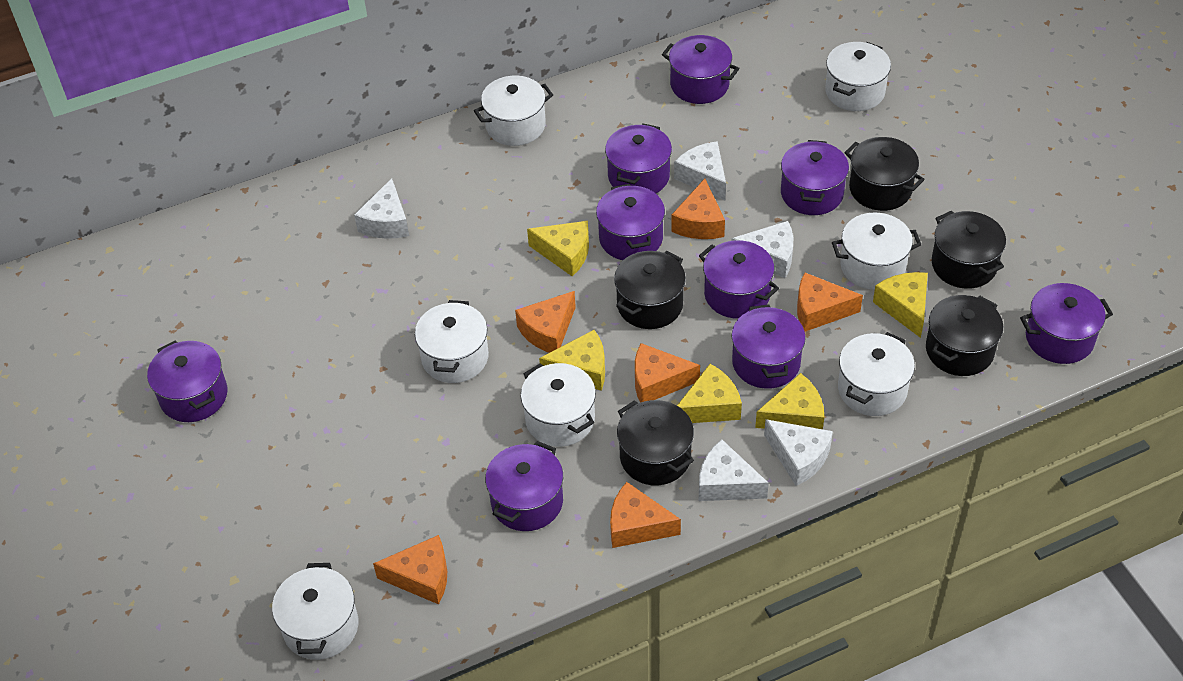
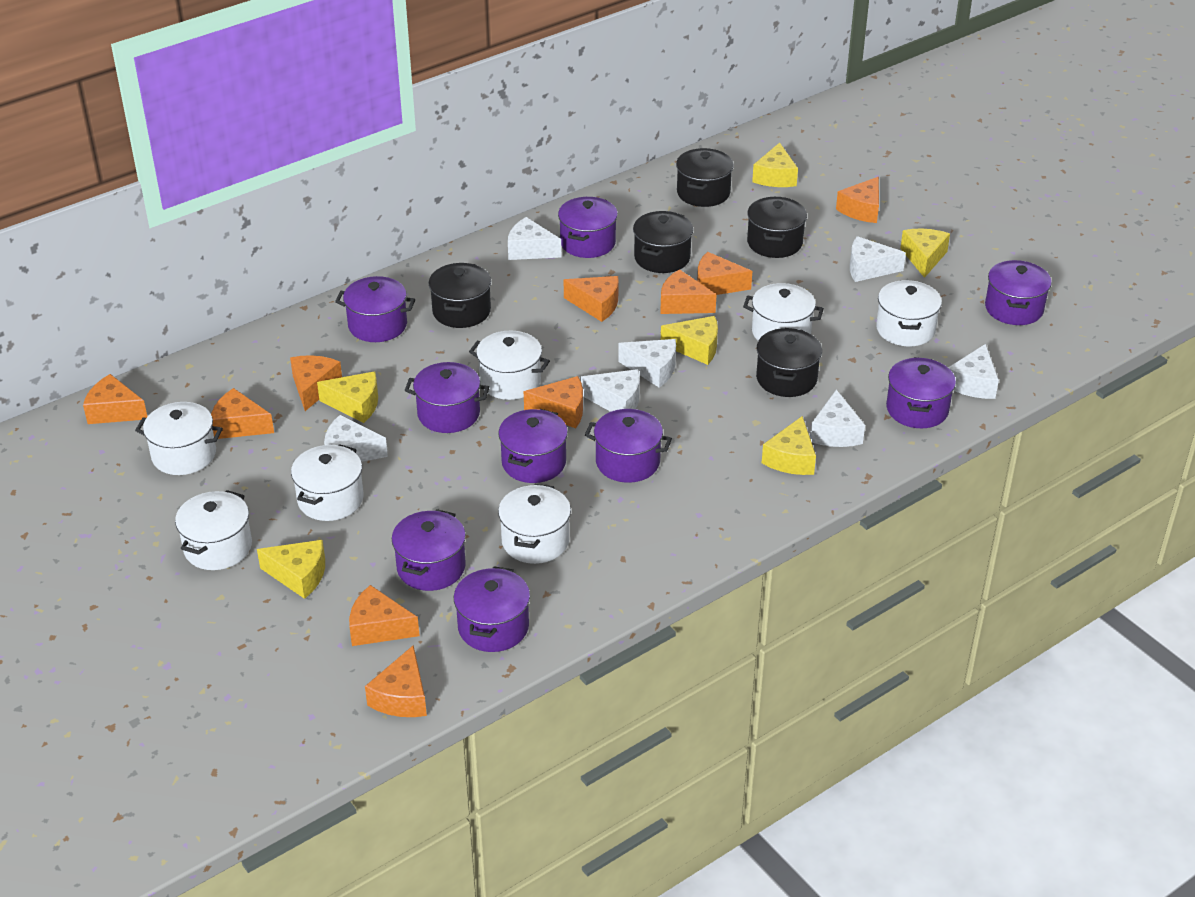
orange cheese: [373,535,447,604] [515,291,576,353] [610,482,681,548] [635,343,700,403] [671,178,725,239] [797,273,863,332] = 6 -> [83,374,147,424] [211,388,274,439] [290,355,342,411] [349,585,420,646] [365,646,427,717] [524,376,583,428] [564,276,619,322] [660,269,717,314] [697,252,752,295] [836,177,879,223] = 10
white cheese: [354,178,409,239] [674,141,726,200] [699,440,769,501] [731,221,793,278] [764,419,833,486] = 5 -> [324,415,388,462] [508,217,561,260] [581,369,640,412] [618,339,676,388] [810,389,865,447] [850,236,906,282] [948,344,999,399] = 7
yellow cheese: [527,221,589,276] [539,330,605,391] [677,364,742,423] [755,373,824,429] [873,272,928,338] = 5 -> [257,540,325,599] [317,371,378,423] [661,316,718,365] [752,143,798,187] [762,416,816,475] [900,229,950,278] = 6

